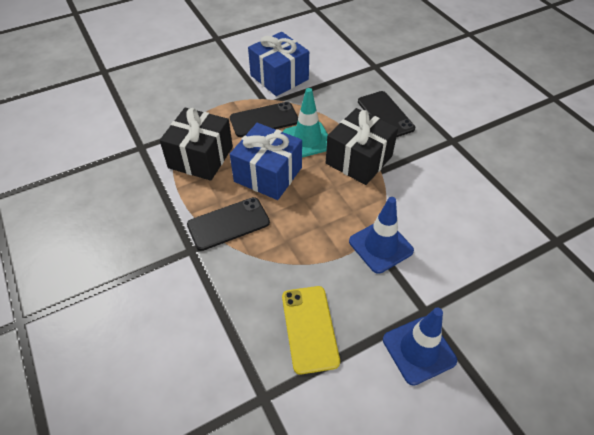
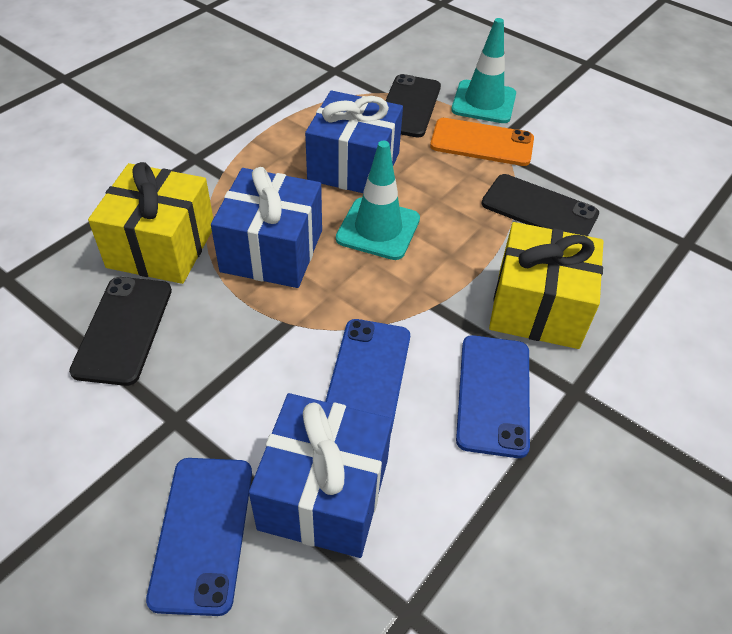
black gift: [160,108,233,181] [326,108,398,185] = 2 -> none = 0
blue gift: [230,123,302,200] [248,32,309,96] = 2 -> [211,167,322,288] [249,393,392,558] [305,91,403,193] = 3
blue phone: none = 0 -> [146,458,252,616] [325,319,410,432] [456,335,530,458] = 3
blue traffic cone: [349,197,414,274] [383,308,457,386] = 2 -> none = 0
orange phone: none = 0 -> [430,118,534,166] = 1
turquoise traffic cone: [283,88,328,158] = 1 -> [336,141,420,260] [451,18,516,123] = 2
yellow gift: none = 0 -> [88,162,213,284] [489,222,604,349] = 2
yellow phone: [282,286,340,374] = 1 -> none = 0

